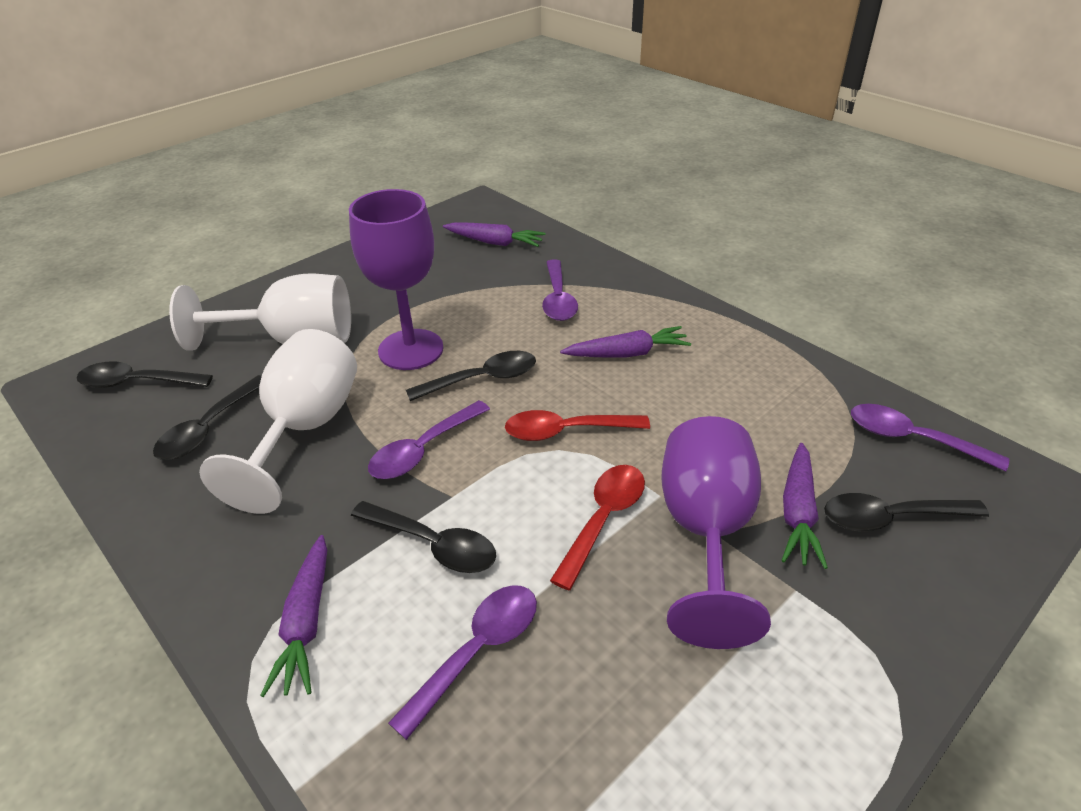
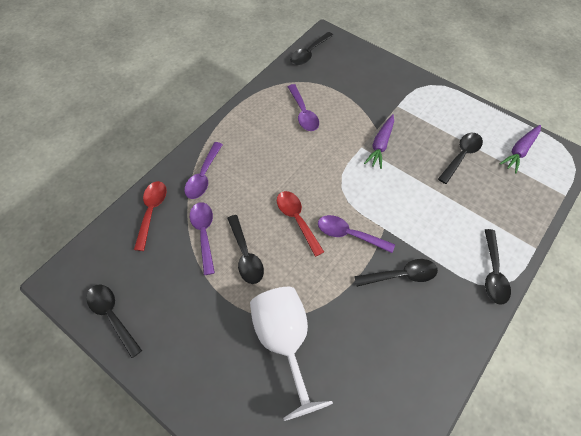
black spoon: [76,361,213,388] [153,375,262,460] [351,501,496,573] [406,351,536,401] [824,493,989,531] = 5 -> [86,284,142,358] [227,215,264,284] [290,32,334,65] [354,259,438,287] [438,133,483,184] [485,229,511,305] = 6
purple carrot: [260,535,327,697] [443,223,546,247] [560,326,691,357] [781,443,828,569] = 4 -> [364,114,394,169] [499,125,541,173] = 2
purple goblet: [349,189,443,370] [661,416,771,649] = 2 -> none = 0
white goblet: [169,273,351,351] [199,329,357,514] = 2 -> [250,287,333,421] = 1

